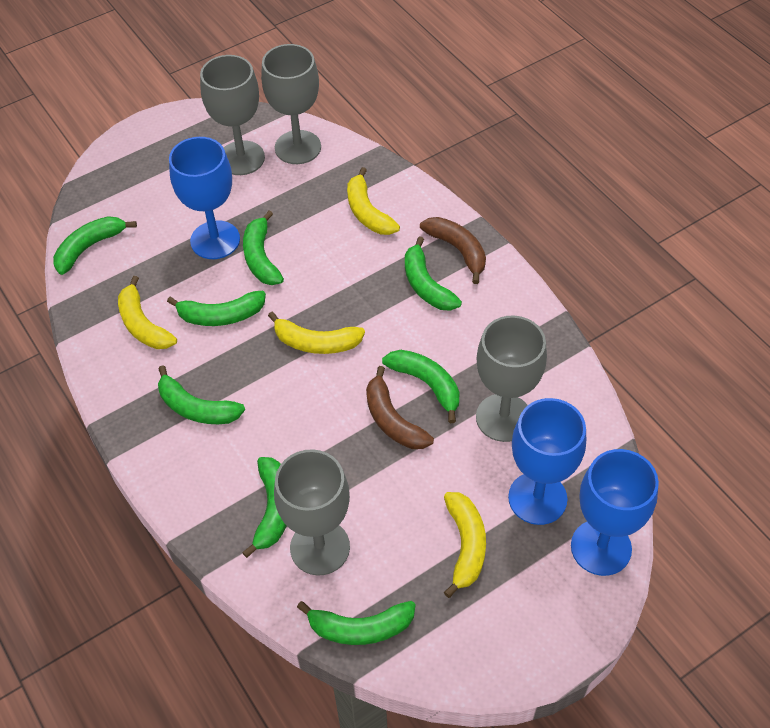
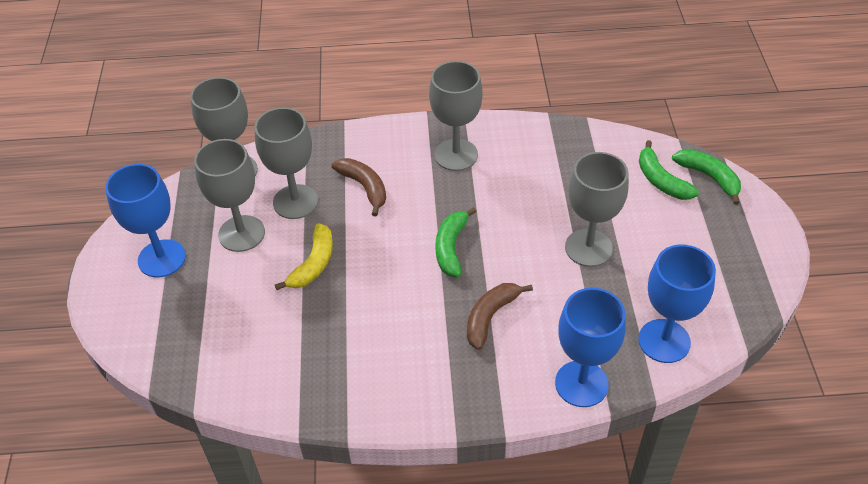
green banana: [53,216,137,275] [158,365,245,424] [167,291,266,326] [242,457,287,558] [243,211,284,285] [297,601,415,645] [382,350,460,423] [405,236,462,311] = 8 -> [435,207,477,277] [639,140,699,200] [672,149,741,205] = 3
grey goblet: [200,55,265,175] [261,44,321,164] [274,449,350,576] [476,316,547,442] = 4 -> [190,77,258,176] [194,139,265,252] [255,107,318,219] [429,61,483,171] [565,152,629,267] = 5
yellow banana: [118,276,177,349] [268,312,365,354] [347,167,400,235] [444,492,486,598] = 4 -> [275,223,333,290] = 1

